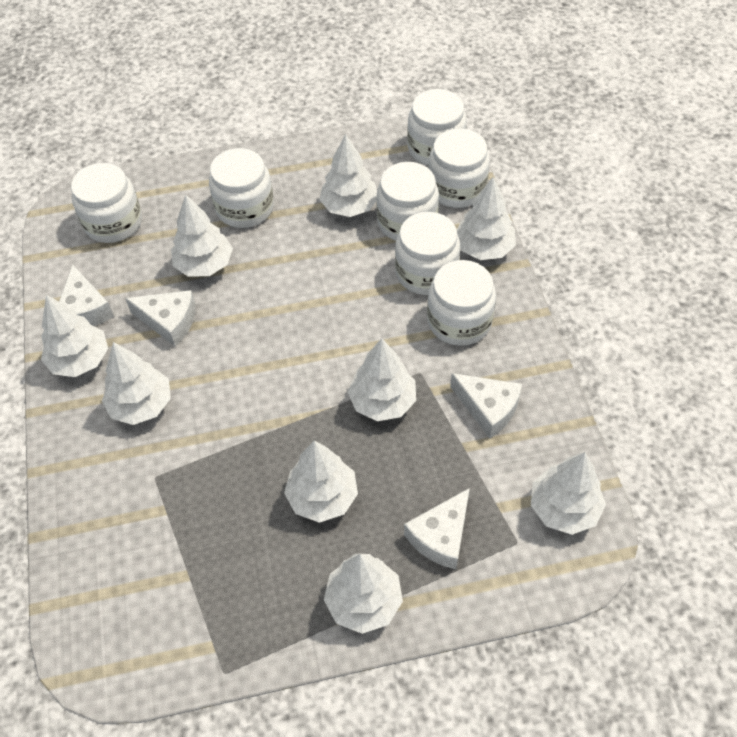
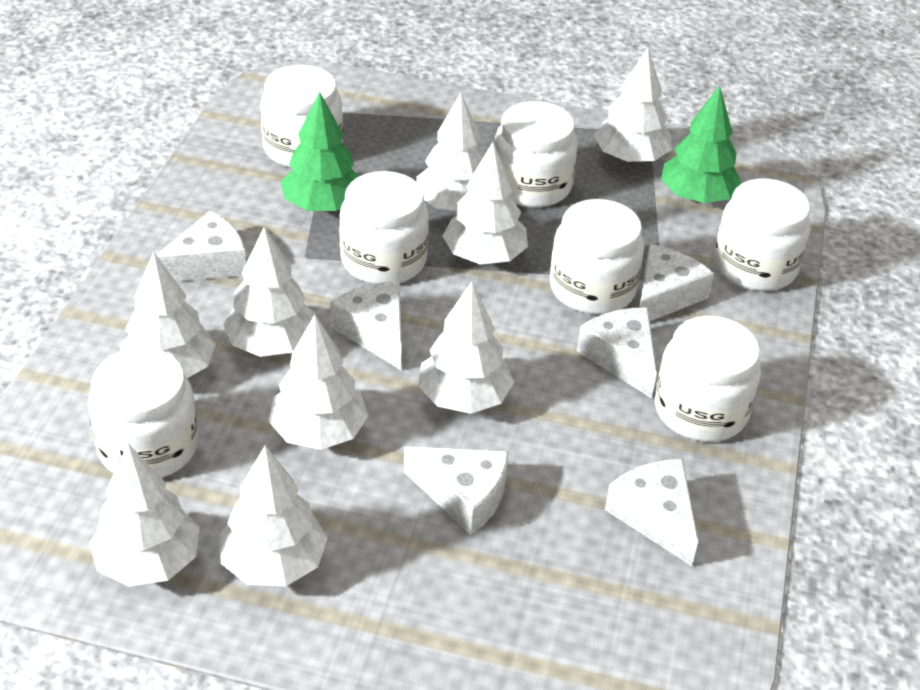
green tree: none = 0 -> [281,91,359,212] [661,86,742,203] = 2
white cheese: [59,265,114,326] [125,290,196,347] [404,488,470,569] [450,373,522,438] = 4 -> [156,211,246,282] [330,281,402,370] [404,446,509,535] [577,308,657,398] [605,459,698,566] [639,244,714,321] = 6

